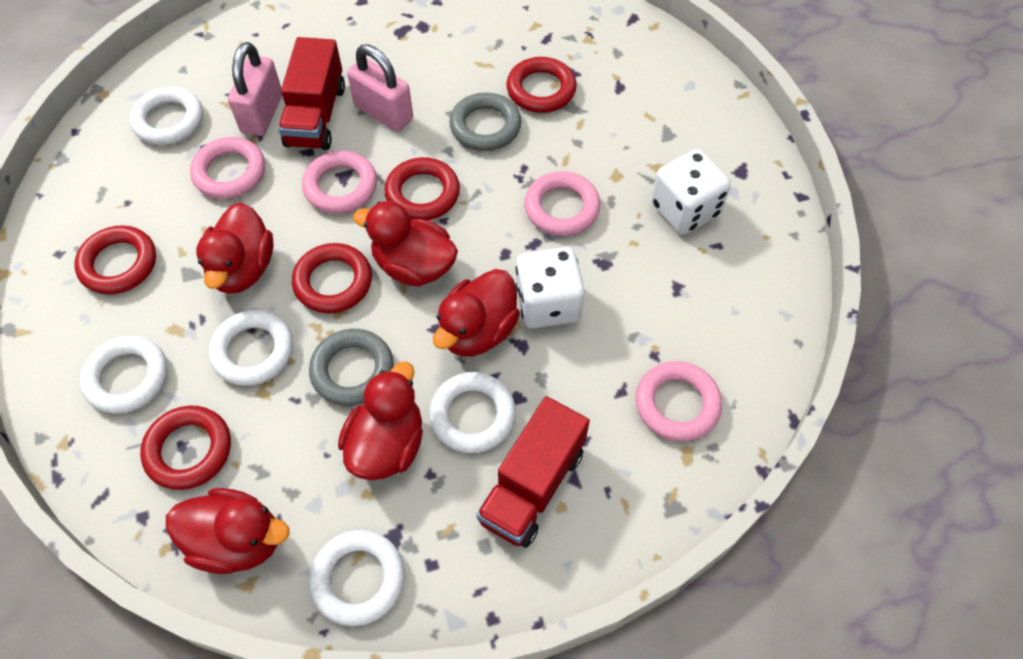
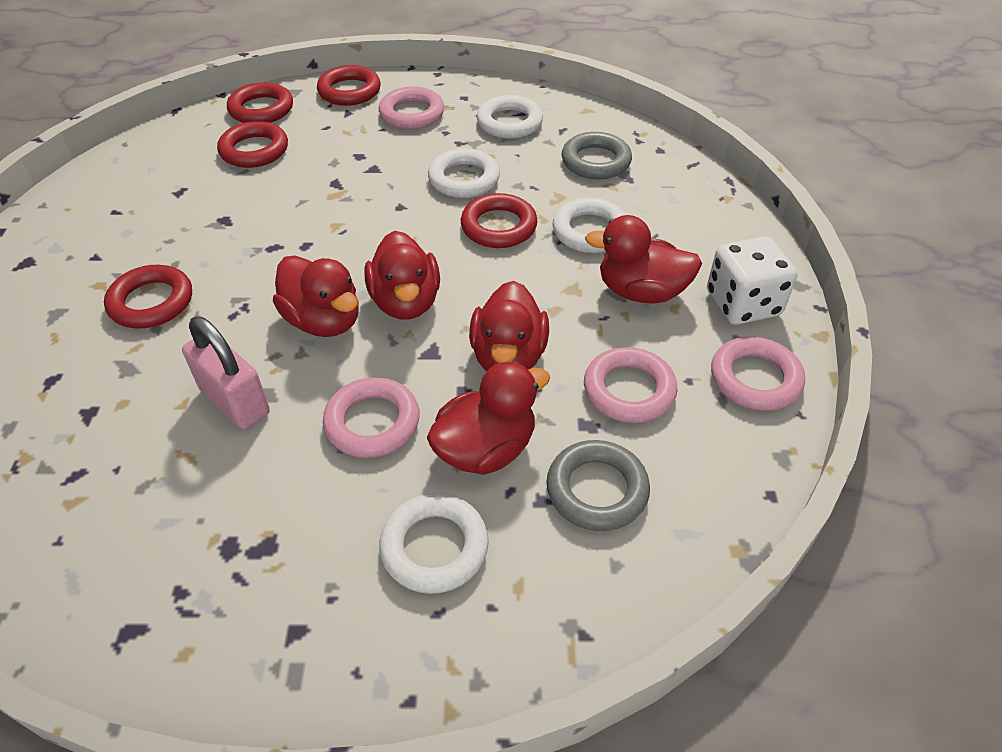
pink padlock: [228,42,282,136] [347,44,413,132] = 2 -> [182,316,270,429] = 1
red truck: [278,37,345,150] [476,396,590,548] = 2 -> none = 0
white dice: [515,247,585,329] [651,149,731,235] = 2 -> [707,236,797,325] = 1
white ring: [80,336,168,414] [130,87,203,145] [209,310,293,386] [309,530,405,626] [429,372,516,453] = 5 -> [379,493,489,594] [428,148,500,198] [477,95,543,139] [553,198,626,253] = 4

